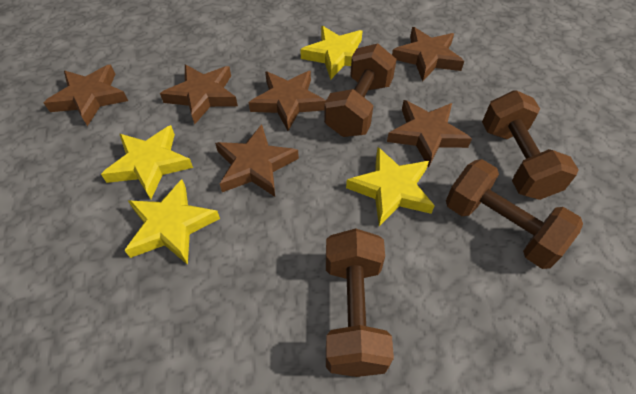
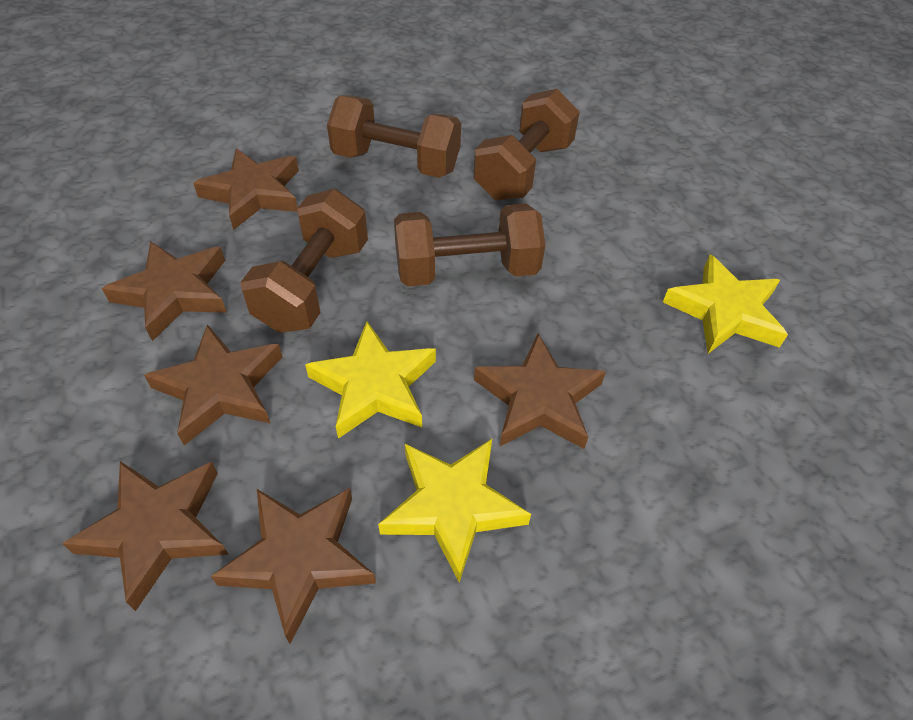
yellow star: [101,125,193,199] [124,179,220,265] [300,26,362,80] [346,147,435,226] = 4 -> [305,321,436,439] [378,439,531,583] [663,255,788,354] = 3

